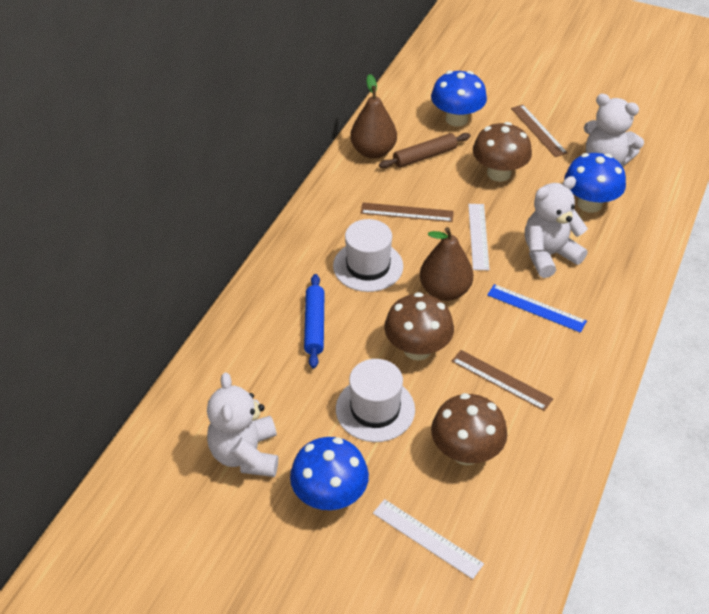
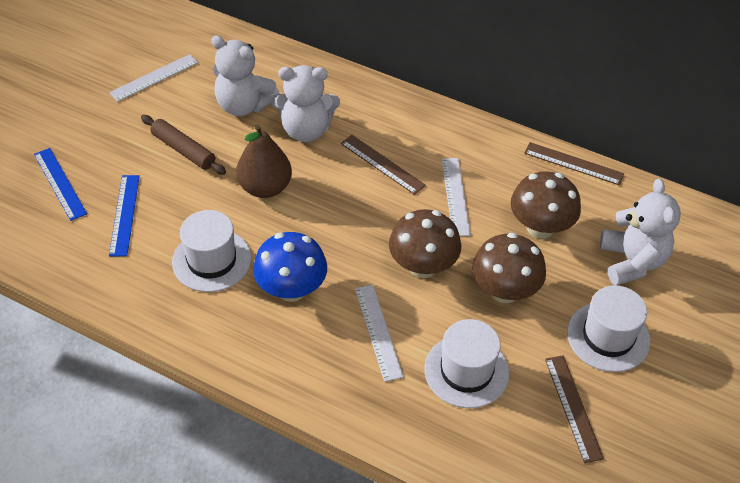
blue mushroom: [290,437,369,510] [431,71,487,127] [564,153,626,213] = 3 -> [253,232,327,302] = 1
blue rolling pin: [304,274,325,368] = 1 -> none = 0
blue ruler: [487,284,587,333] = 1 -> [34,148,87,221] [109,175,140,256] = 2
brown pear: [350,74,397,159] [420,227,473,301] = 2 -> [236,125,292,198] = 1
white hat: [333,219,403,292] [336,359,415,442] = 2 -> [172,210,251,292] [424,319,509,408] [567,285,650,372] = 3
white ruler: [373,499,484,579] [468,204,490,270] = 2 -> [109,54,198,102] [355,285,404,382] [442,158,471,236] = 3

